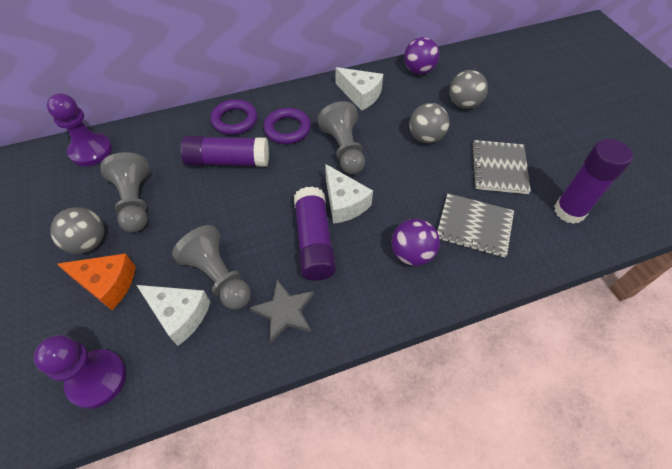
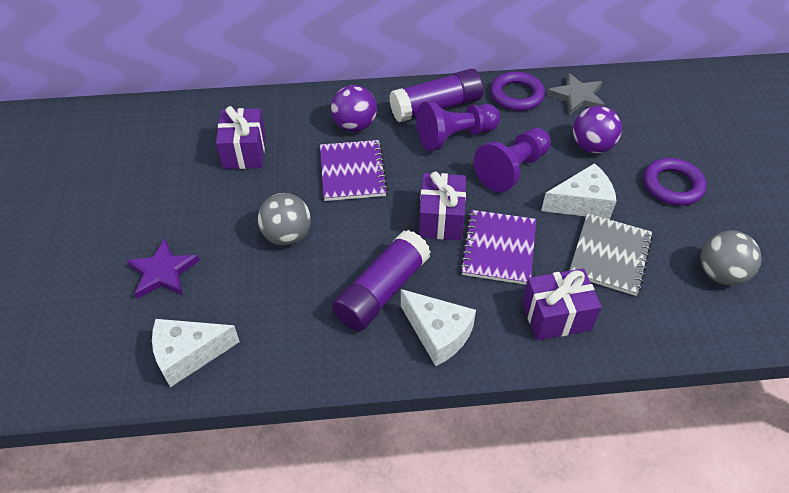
grey ball: [50,207,104,254] [409,103,450,143] [449,70,488,109] = 3 -> [258,193,311,245] [701,231,762,286] = 2
grey notebook: [437,193,514,258] [472,140,531,194] = 2 -> [569,213,653,296] = 1
grey pawn: [100,152,150,232] [172,225,251,310] [318,101,365,174] = 3 -> none = 0
orange cheese: [57,253,136,310] = 1 -> none = 0
purple gift: none = 0 -> [216,106,266,169] [419,172,466,240] [522,268,602,340] = 3
purple glue stick: [180,136,269,167] [294,186,336,281] [554,139,633,224] = 3 -> [332,230,431,332] [390,69,483,123] = 2
purple notebook: none = 0 -> [320,140,388,201] [460,210,536,285] = 2
purple star: none = 0 -> [127,239,200,299] = 1

